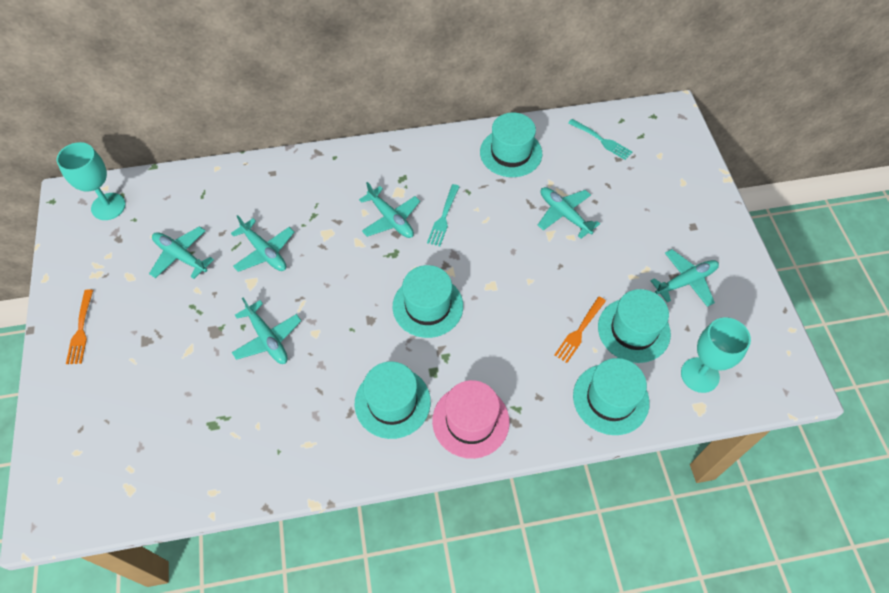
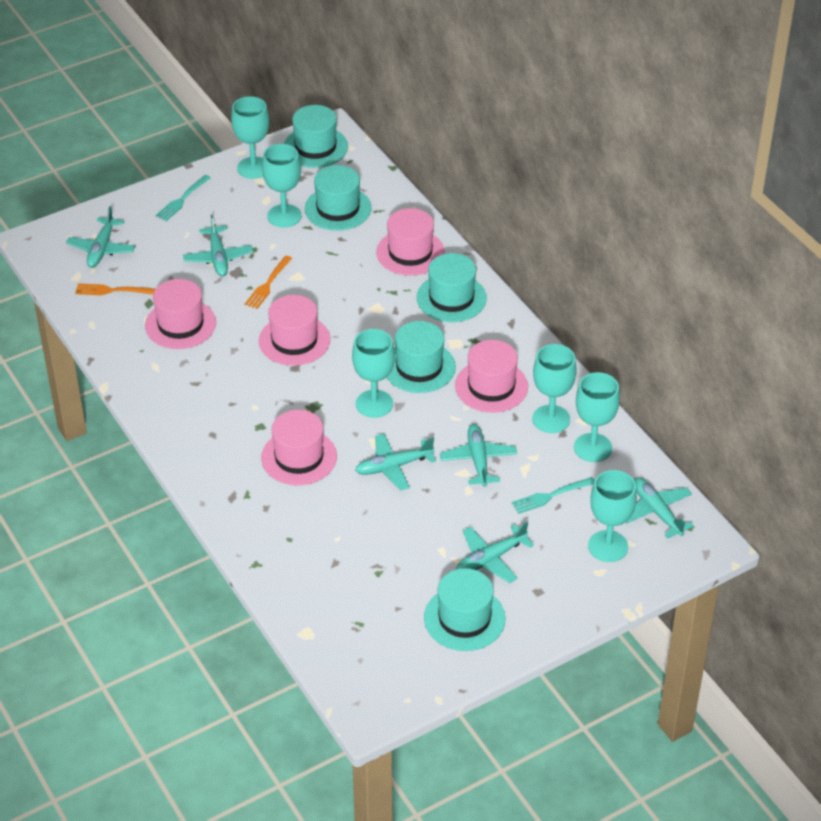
pink hat: [432,380,509,459] = 1 -> [145,279,216,349] [259,295,330,366] [261,410,337,485] [376,208,445,276] [455,340,528,413] = 5
turquoise goblet: [57,142,126,220] [681,317,751,393] = 2 -> [231,96,269,179] [262,144,302,228] [352,329,395,418] [532,344,577,433] [574,372,620,462] [588,470,637,562] = 6

